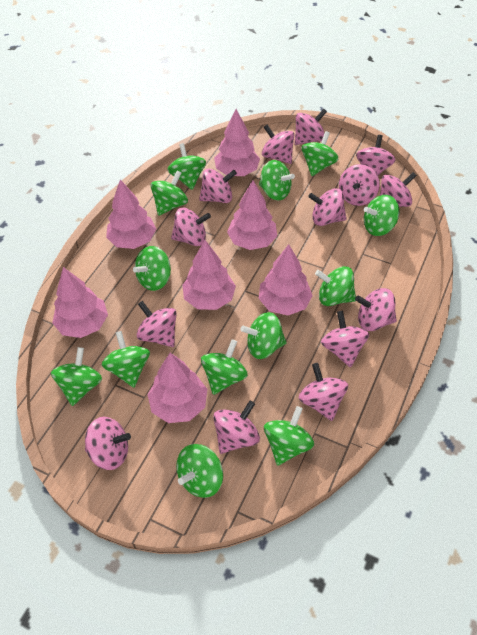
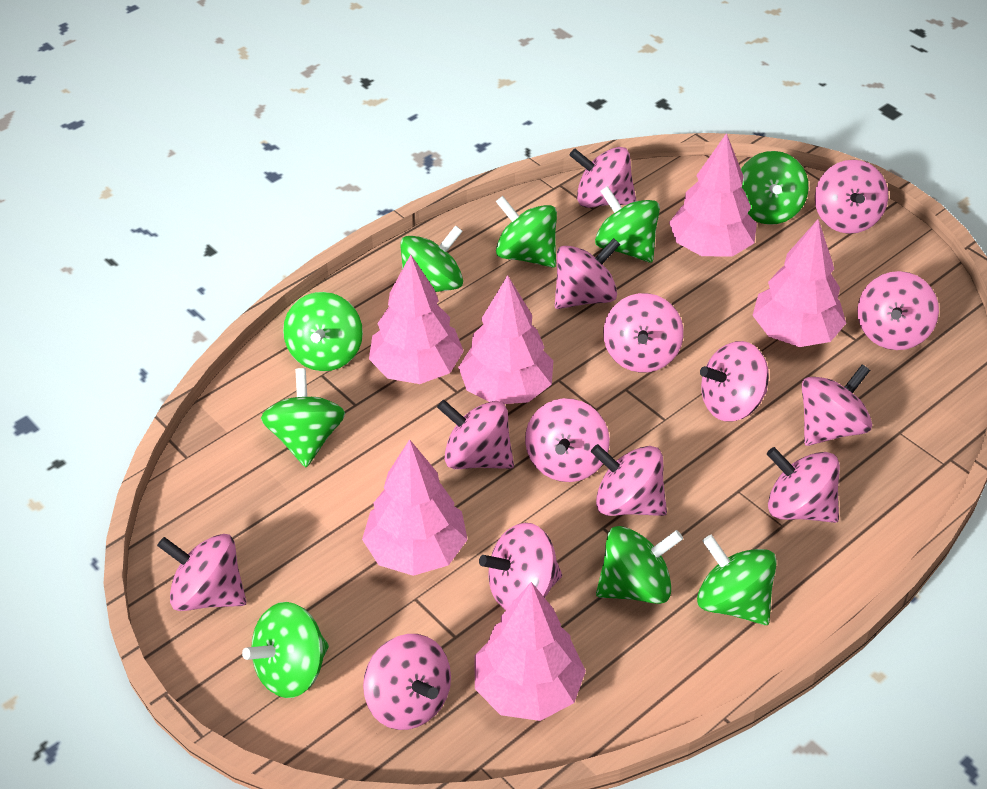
green spinning top: [51,347,102,406] [102,331,150,388] [133,246,171,291] [151,171,188,216] [167,143,206,190] [176,444,223,498] [201,339,248,395] [241,312,287,359] [259,160,295,201] [264,406,314,466] [301,131,339,176] [315,266,356,306] [364,195,399,236] = 13 -> [242,602,329,698] [261,368,345,467] [283,292,363,371] [400,225,463,292] [496,196,557,268] [595,186,660,263] [596,526,683,604] [697,535,777,625] [741,151,809,225] = 9
pink tree: [52,267,108,338] [106,179,156,249] [147,353,207,423] [182,240,236,310] [214,109,260,176] [227,180,277,250] [259,244,313,316] = 7 -> [362,439,468,576] [369,255,464,384] [458,275,553,404] [475,582,586,721] [669,133,757,257] [752,219,846,347] = 6

